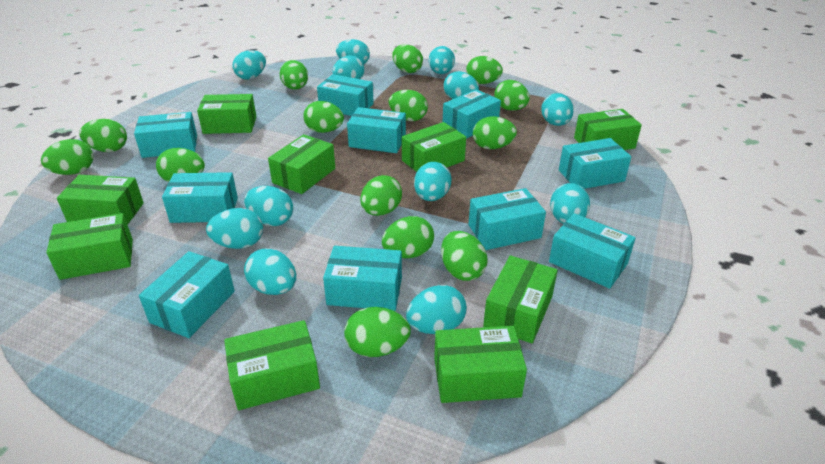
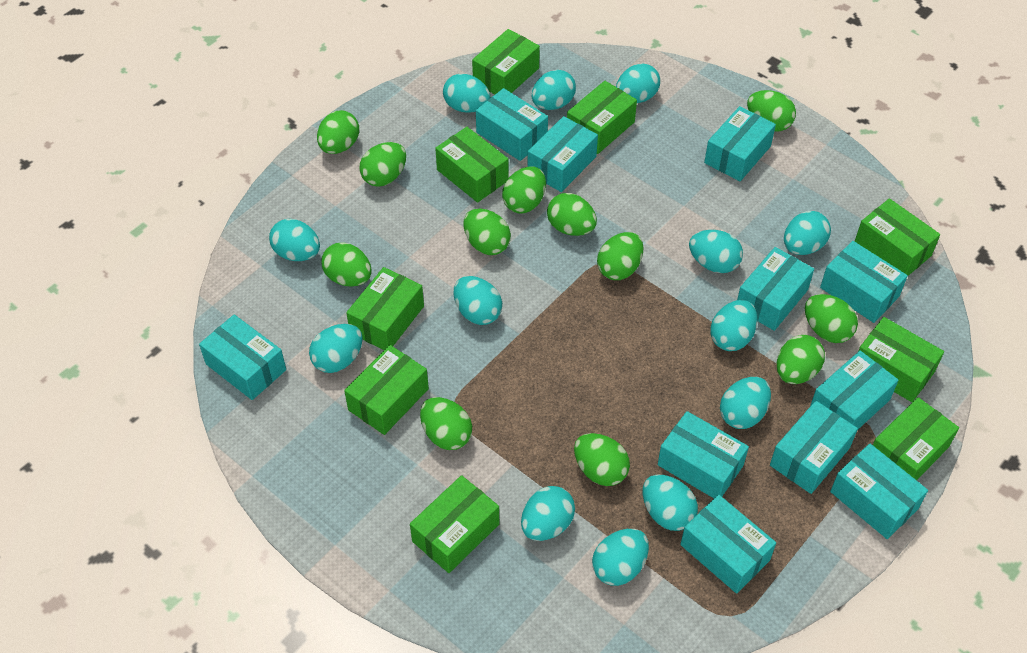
green egg: [41,139,93,175] [79,119,127,152] [156,148,205,182] [280,60,308,90] [303,101,344,133] [344,307,411,357] [360,175,402,216] [382,216,434,258] [389,90,428,121] [392,44,423,73] [441,231,487,281] [466,56,503,84] [473,116,517,149] [494,80,530,111] = 14 -> [317,110,359,154] [321,242,372,287] [359,142,406,187] [420,397,472,450] [463,209,511,255] [502,166,546,213] [547,193,597,236] [574,433,630,486] [597,232,643,280] [747,90,796,131] [777,335,825,384] [805,294,858,343] = 12
turquoise box: [134,112,197,158] [139,251,235,338] [162,172,238,223] [317,74,374,116] [323,246,402,311] [347,107,406,153] [443,89,501,139] [469,188,546,250] [549,213,636,289] [559,138,631,189] = 10 -> [199,314,286,400] [476,88,548,161] [527,116,598,192] [658,411,749,498] [680,495,776,593] [704,106,776,181] [737,247,814,331] [770,401,858,494] [810,351,899,429] [820,241,908,323] [830,444,928,539] = 11
turquoise egg: [206,208,263,249] [232,50,266,80] [244,186,293,226] [244,248,296,295] [333,55,364,79] [336,39,370,65] [406,285,467,334] [414,162,451,201] [429,46,455,74] [443,71,479,99] [541,93,574,126] [550,183,590,224] = 12 -> [269,219,320,261] [309,324,363,373] [443,74,490,113] [454,276,502,325] [521,486,575,541] [532,70,576,110] [592,529,649,586] [616,63,660,103] [643,475,698,531] [689,230,743,273] [711,300,757,351] [720,377,771,429] [784,211,831,255] = 13

